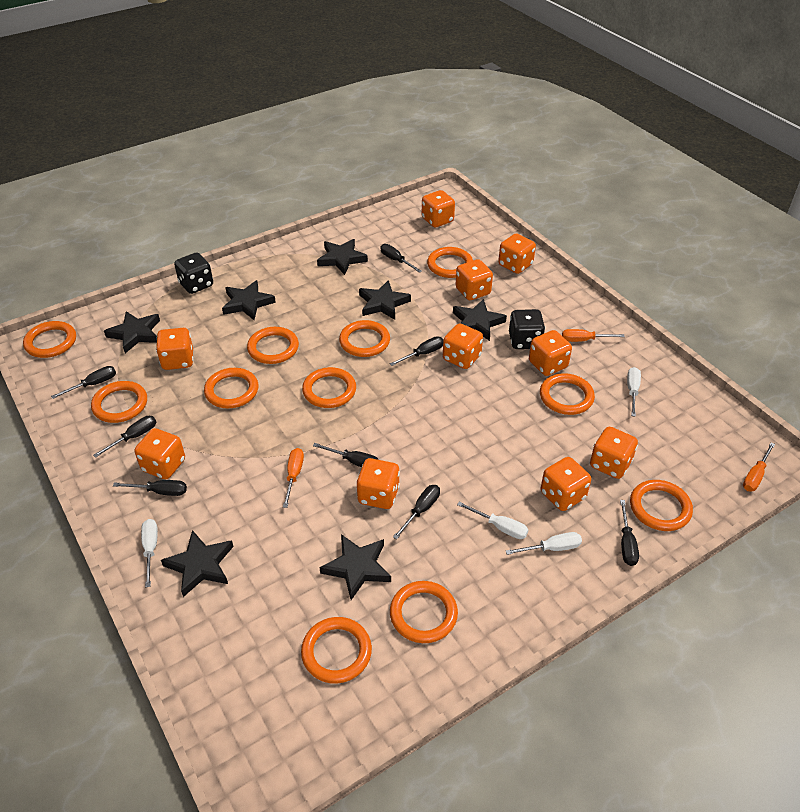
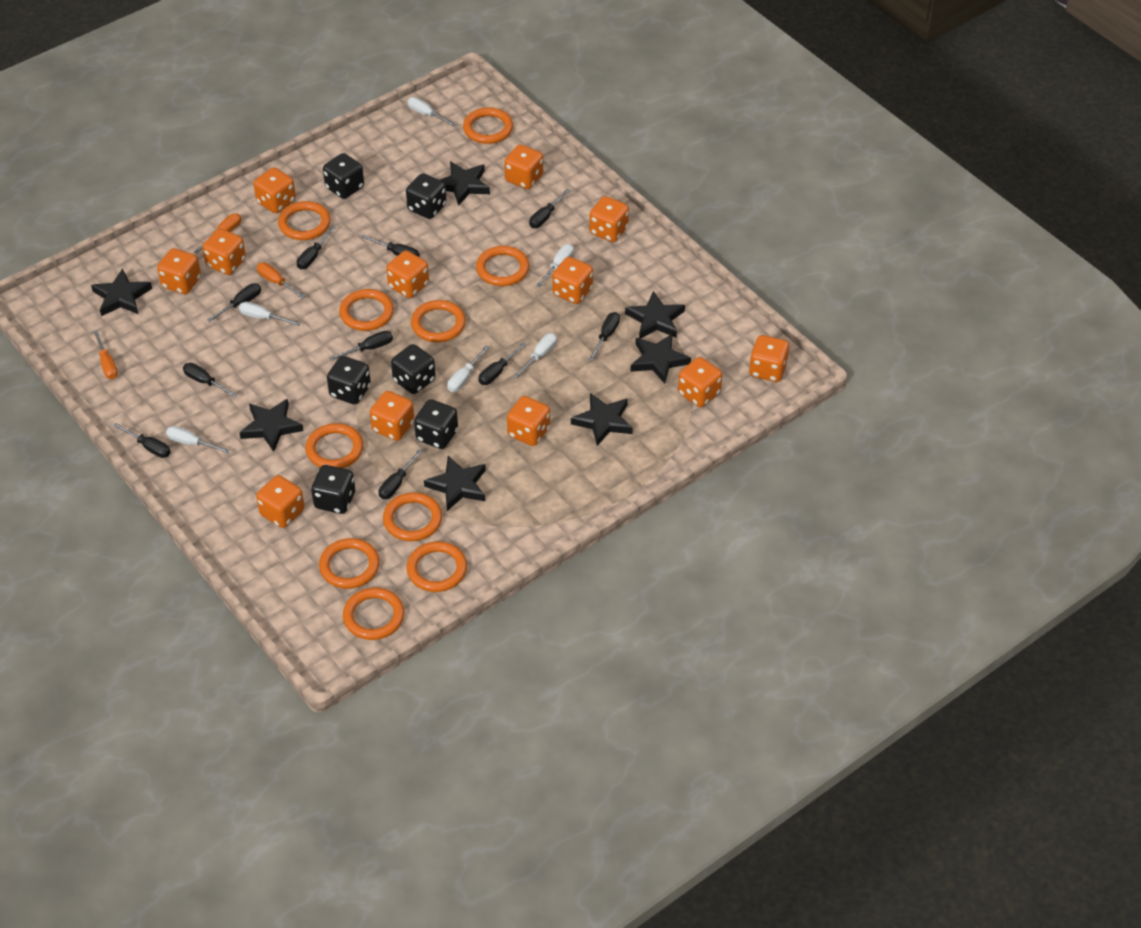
black dice: [174,253,213,294] [509,309,545,349] = 2 -> [311,465,355,514] [323,153,364,199] [327,356,371,404] [391,344,436,394] [406,173,447,219] [414,399,458,449] = 6
black screwdriver: [51,366,116,399] [93,416,156,458] [113,480,187,496] [313,443,379,468] [380,244,421,273] [390,337,443,366] [393,485,440,539] [620,500,639,566] = 8 -> [113,423,171,458] [183,363,238,398] [207,283,261,322] [297,226,336,269] [329,331,393,360] [361,235,420,257] [379,448,423,499] [478,342,527,385] [529,189,570,228] [589,312,620,361] = 10
orange dice: [134,428,185,479] [156,328,193,370] [357,458,400,509] [422,190,455,227] [443,323,483,369] [455,259,493,300] [498,233,536,274] [529,330,572,376] [541,457,591,511] [590,427,638,479] = 10 -> [157,248,201,294] [202,229,246,275] [253,167,296,213] [256,475,304,528] [370,391,414,441] [386,250,429,298] [504,144,543,189] [507,396,550,446] [552,257,593,304] [589,196,629,242] [678,357,722,407] [749,335,789,382] = 12
orange ring: [23,321,76,358] [91,381,147,423] [204,368,259,408] [247,327,299,364] [301,617,372,684] [302,367,356,408] [339,320,390,357] [390,581,458,643] [427,247,473,278] [540,373,595,415] [630,480,693,531] = 11 -> [278,201,331,240] [305,423,363,468] [319,538,380,589] [339,289,394,331] [343,588,404,640] [383,492,442,541] [406,541,467,592] [411,300,466,342] [463,107,513,144] [476,246,529,286] = 10
white screwdriver: [141,519,158,587] [457,502,528,539] [506,532,582,555] [627,367,641,417] = 4 -> [166,426,230,453] [239,302,301,326] [407,97,457,127] [447,345,489,392] [514,333,557,378] [536,244,574,287] = 6

